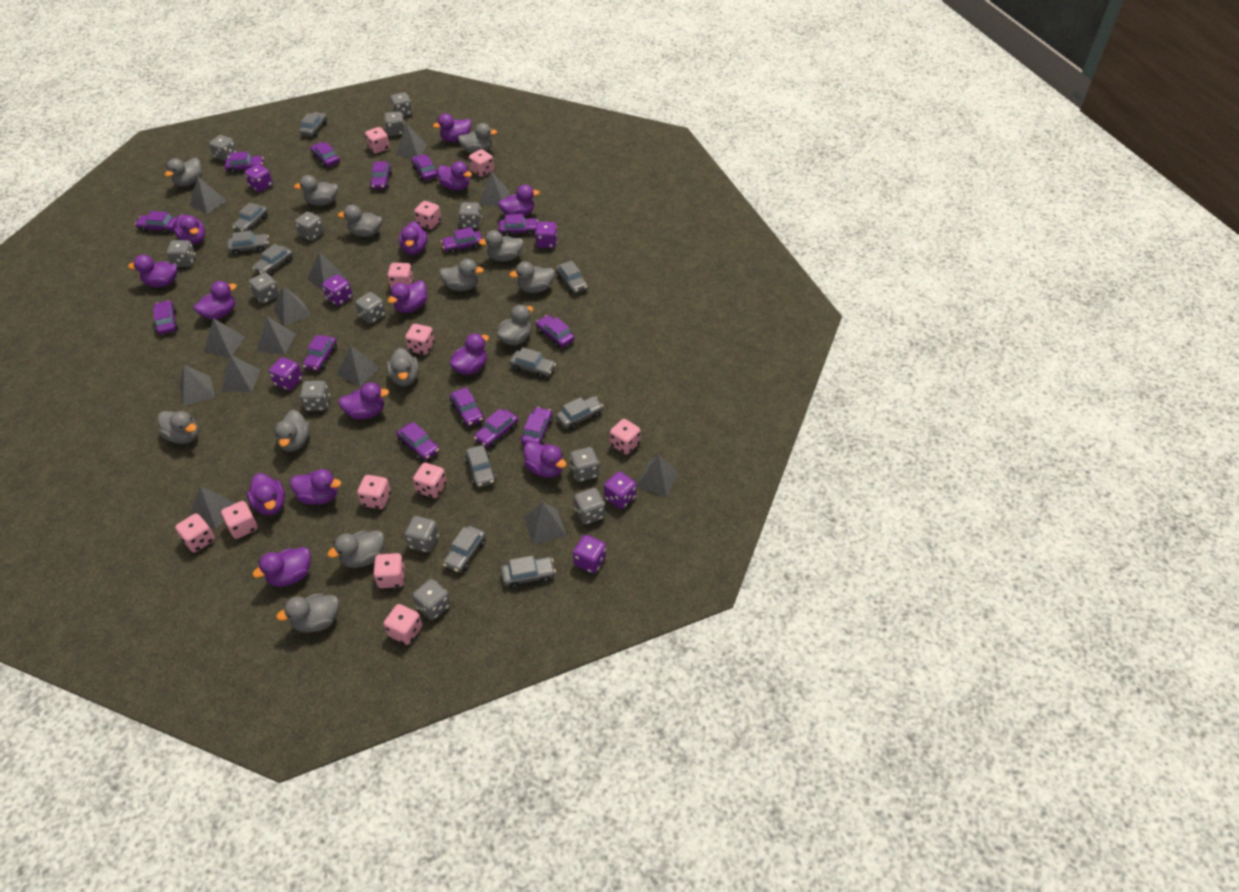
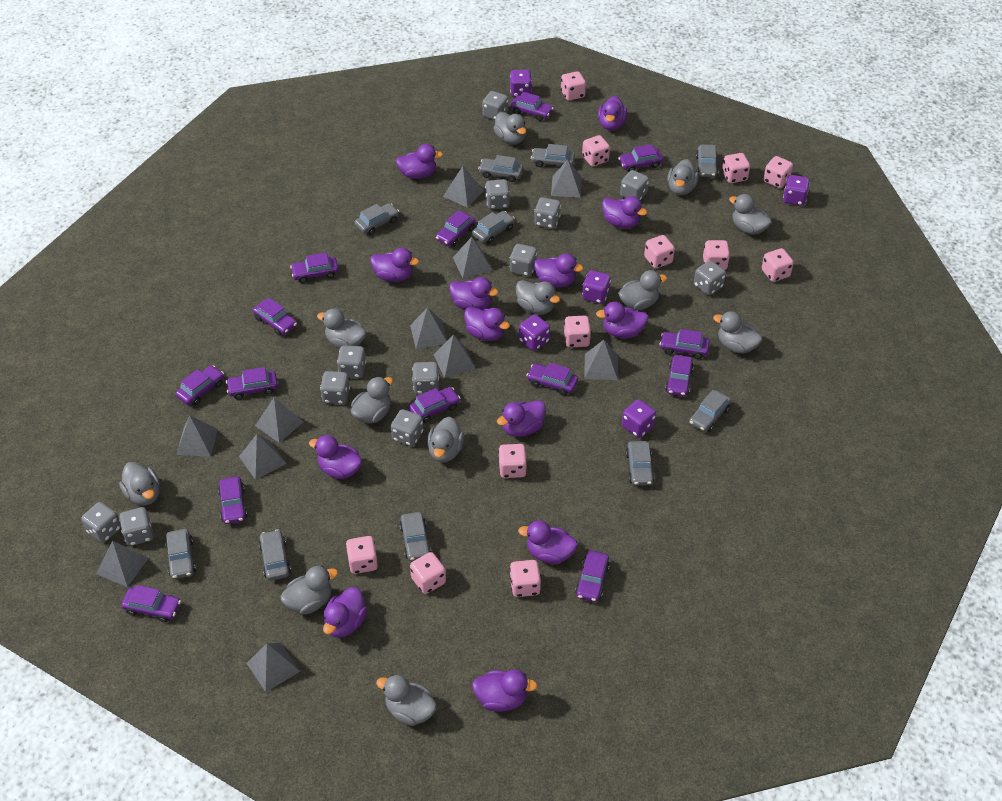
grey dice: [167,240,196,267] [209,135,237,161] [249,272,280,304] [295,212,324,241] [300,381,330,411] [355,292,386,324] [384,111,405,136] [390,92,413,117] [405,516,439,552] [413,579,450,620] [458,202,482,228] [570,447,599,482] [574,488,605,525] = 13 -> [81,502,121,543] [119,507,154,546] [320,371,350,404] [337,345,366,378] [391,409,423,446] [412,362,439,394] [482,91,508,120] [485,179,510,209] [510,244,537,276] [534,197,561,229] [620,170,649,200] [694,260,726,295] = 12
grey duck: [158,411,199,444] [165,158,202,187] [275,410,310,452] [276,593,339,633] [294,175,338,206] [327,530,384,568] [338,205,382,237] [387,348,419,386] [439,259,484,291] [458,123,497,153] [479,230,524,262] [497,305,533,345] [509,262,555,293] = 13 -> [119,462,160,505] [280,566,338,615] [317,308,367,348] [351,377,393,424] [376,675,437,726] [427,417,464,462] [493,112,526,144] [516,280,560,314] [618,270,667,310] [667,159,699,195] [713,311,762,354] [729,194,772,235] = 12
grey pyramid: [179,365,215,406] [189,177,227,214] [189,486,235,529] [204,318,245,357] [221,354,260,392] [257,316,296,354] [273,286,311,326] [307,252,347,290] [337,345,380,387] [395,124,427,158] [479,171,510,206] [524,502,566,545] [636,454,679,497] = 13 -> [96,541,148,587] [176,416,218,457] [239,434,287,480] [247,643,300,692] [255,397,303,443] [410,307,447,349] [434,335,476,378] [443,166,484,208] [453,237,492,278] [551,159,582,198] [584,340,618,380] = 11
purple dice: [244,164,273,192] [269,357,303,391] [322,274,353,306] [535,222,557,248] [573,535,606,573] [604,472,636,509] = 6 -> [510,70,532,97] [519,315,550,351] [582,270,611,304] [622,399,656,438] [783,175,810,206] = 5
purple duck: [128,255,177,287] [174,214,205,245] [194,281,237,320] [247,473,285,515] [253,547,311,587] [290,469,341,505] [338,382,389,419] [388,280,427,313] [399,221,427,255] [433,113,471,142] [437,161,472,190] [450,334,489,375] [498,185,540,216] [524,442,567,478] = 14 -> [309,435,362,479] [323,587,367,638] [370,248,419,282] [396,144,443,179] [449,277,498,310] [464,307,510,341] [472,670,537,712] [497,400,546,437] [518,520,578,564] [534,253,583,287] [596,302,648,338] [598,96,627,130] [602,196,647,228] = 13

